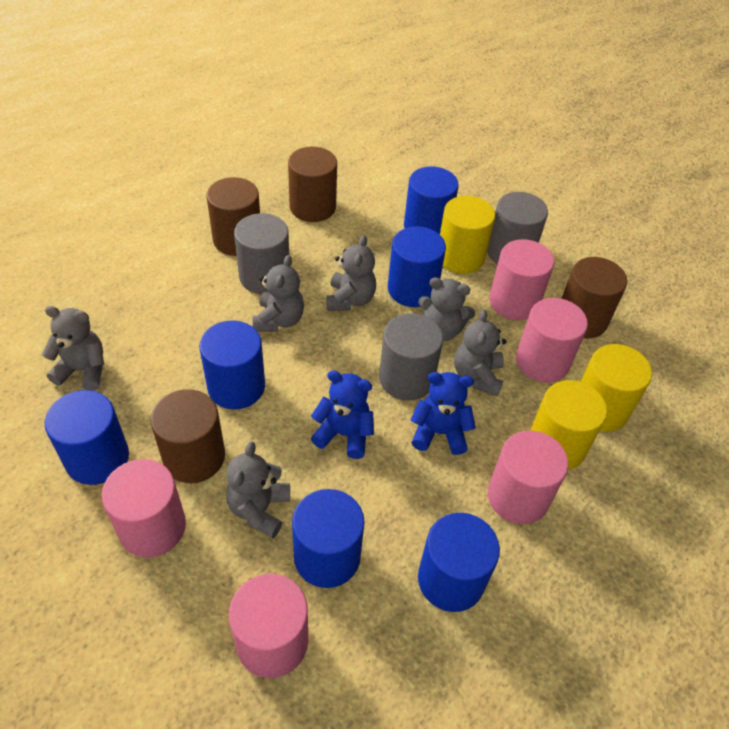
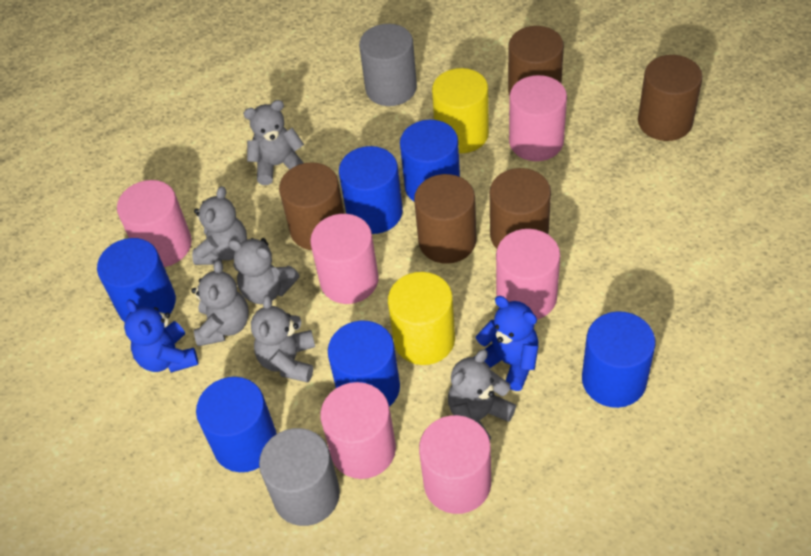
brown cylinder: [151,389,225,483] [207,177,260,256] [288,147,337,222] [561,257,627,338] = 4 -> [279,162,344,250] [414,174,476,264] [490,168,551,249] [508,26,564,96] [638,55,703,141] = 5
grey cylinder: [234,213,289,294] [379,313,443,401] [487,192,548,265] = 3 -> [259,428,340,526] [359,24,417,106] = 2
pink cylinder: [102,459,186,557] [229,574,308,678] [488,431,568,524] [489,239,554,320] [516,298,588,383] = 5 -> [117,180,192,267] [310,214,379,304] [320,382,396,479] [419,415,491,514] [496,229,560,320] [509,75,567,161] = 6
yellow cylinder: [440,196,495,274] [530,380,607,470] [580,344,652,432] = 3 -> [388,272,455,365] [432,68,489,153] = 2

